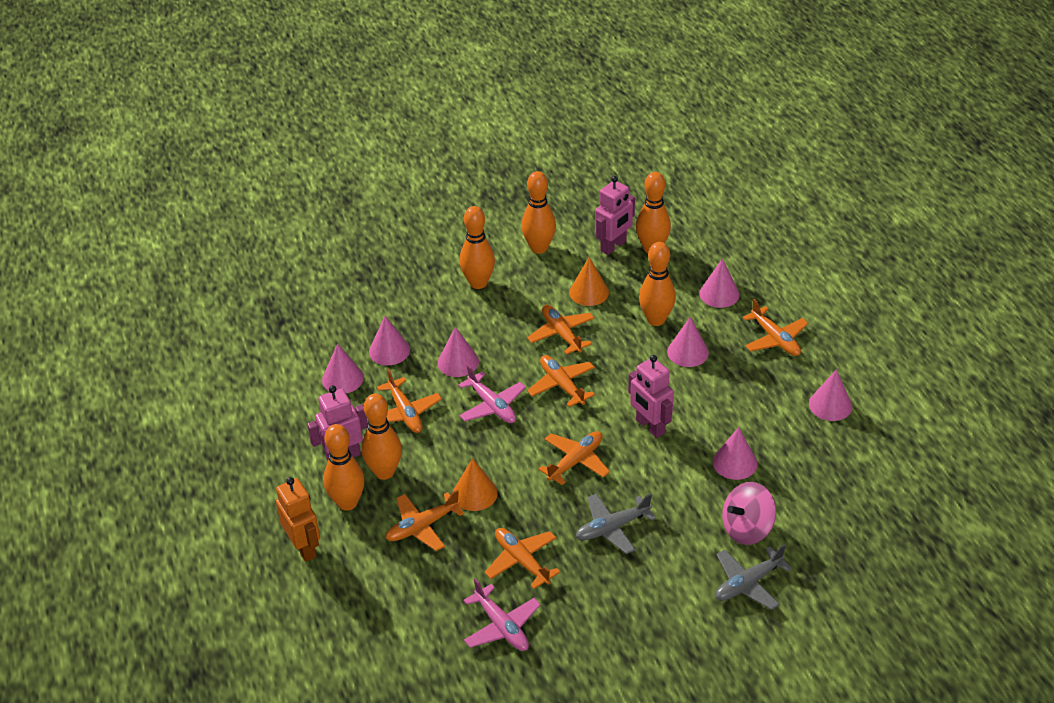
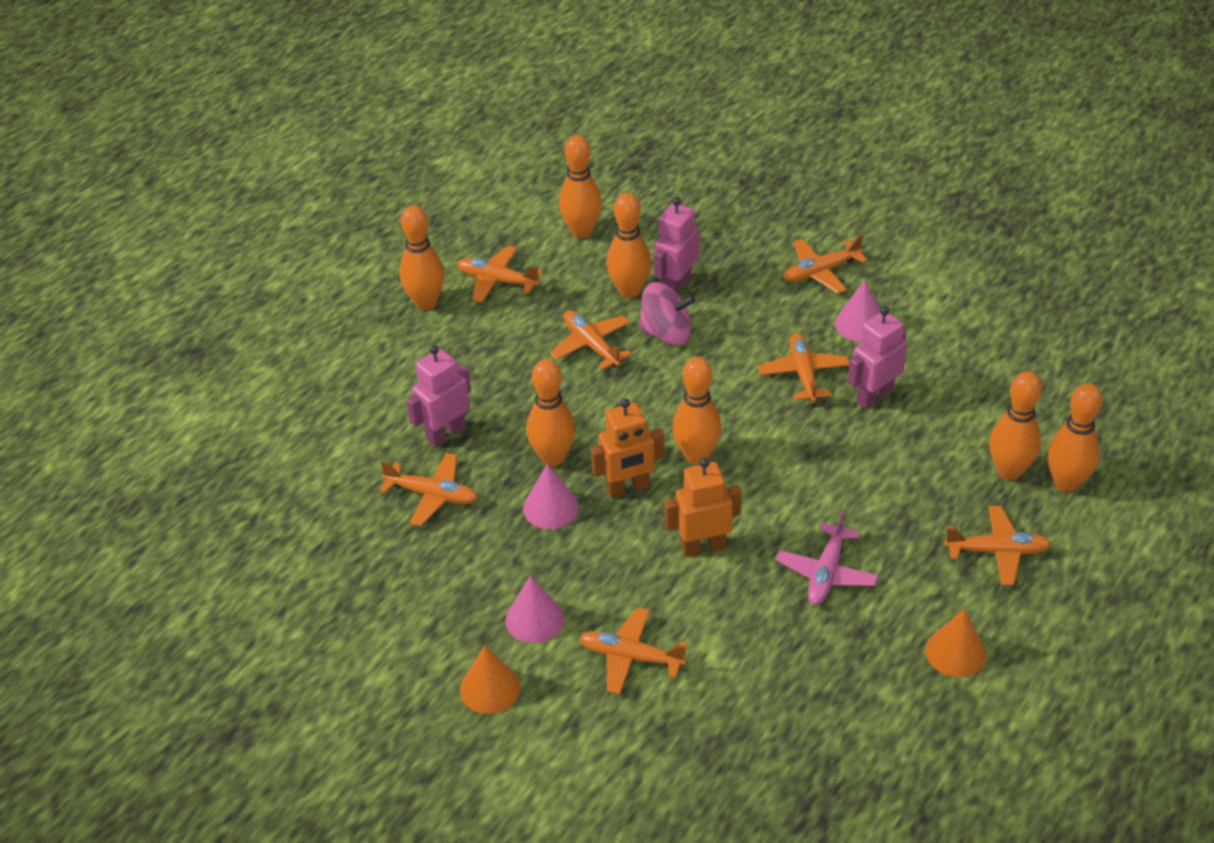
grey plane: [576,493,656,554] [715,544,792,610] = 2 -> none = 0
orange bowling pin: [323,424,365,511] [362,394,402,480] [459,206,495,289] [521,171,556,254] [636,172,671,253] [639,242,676,326] = 6 -> [400,205,444,310] [526,359,575,466] [559,135,602,238] [607,193,651,298] [672,357,722,465] [989,371,1042,480] [1047,383,1102,492] = 7
orange robot: [276,477,320,562] = 1 -> [591,398,664,498] [665,458,742,557] = 2
pink cone: [322,343,364,393] [369,316,410,365] [438,327,479,377] [667,317,709,367] [699,258,740,308] [713,427,758,480] [809,369,852,421] = 7 -> [506,576,564,643] [523,464,579,529] [835,280,880,342] = 3
pink plane: [458,365,526,423] [464,578,541,651] = 2 -> [776,511,878,605] = 1

